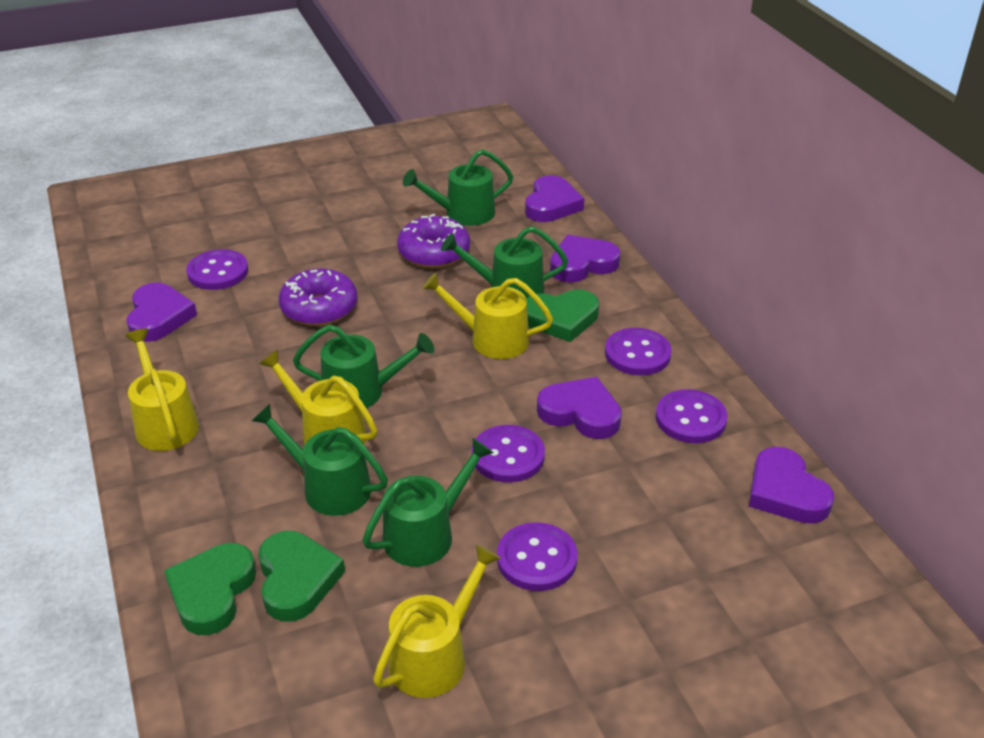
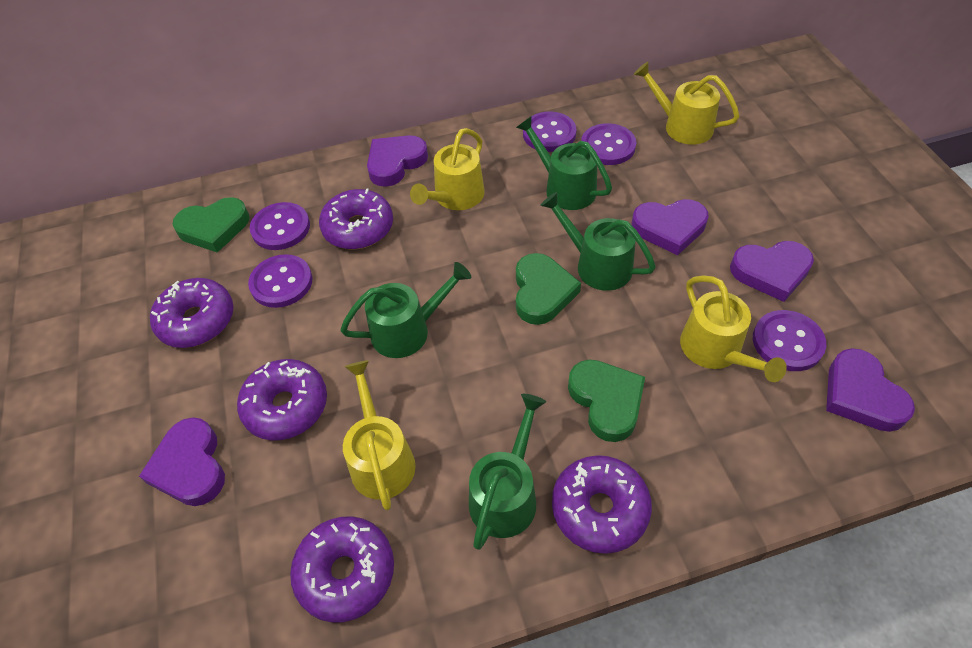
green watering can: [252,404,388,516] [293,325,434,408] [363,438,494,567] [403,149,513,225] [441,226,568,298] = 5 -> [340,262,471,358] [469,394,546,550] [516,116,612,210] [540,192,656,291] = 4
purple donut: [279,268,357,326] [397,214,470,268] = 2 -> [150,278,234,348] [237,359,327,441] [290,516,394,623] [319,188,393,249] [552,455,652,554] = 5

